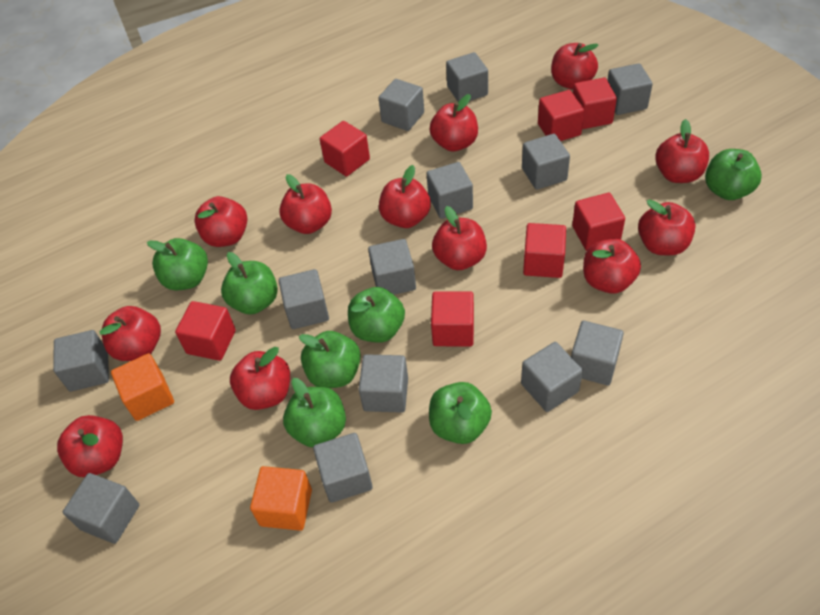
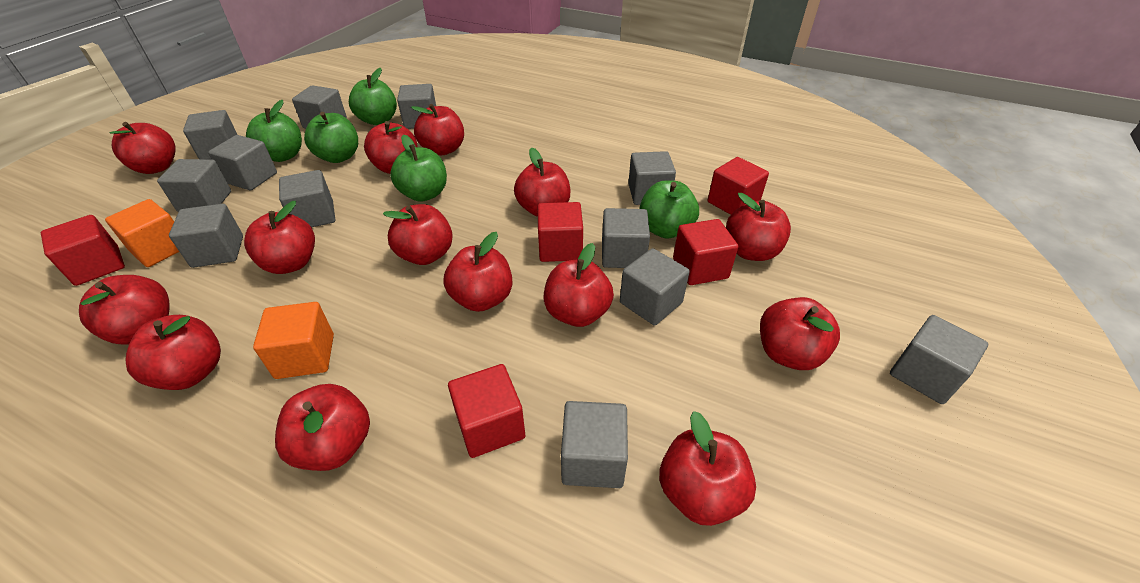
green apple: [147,238,208,291] [221,252,278,315] [283,378,346,447] [299,331,361,388] [348,287,405,343] [429,382,492,444] [705,149,762,200] = 7 -> [246,100,302,162] [304,112,358,163] [349,68,397,125] [390,135,447,202] [639,180,699,239] = 5
grey cube: [53,330,109,392] [63,473,139,544] [279,269,329,329] [313,433,373,503] [359,354,408,413] [368,239,416,295] [379,79,424,131] [427,162,473,219] [446,52,488,102] [521,342,583,412] [522,134,570,190] [571,321,624,386] [607,63,653,115] = 13 -> [157,159,231,212] [169,204,243,268] [183,110,237,160] [208,135,277,190] [279,170,335,228] [292,85,347,129] [397,84,436,129] [561,401,628,488] [602,208,650,268] [620,248,690,326] [628,151,676,205] [890,315,988,404] = 12
red apple: [57,415,123,477] [100,306,161,361] [194,196,247,247] [230,347,290,410] [279,174,332,234] [379,165,431,228] [430,94,478,152] [432,206,487,270] [551,43,598,90] [583,239,641,294] [638,199,695,256] [655,119,709,183] = 12 -> [79,275,170,344] [109,122,176,174] [125,315,221,390] [244,201,315,274] [275,384,370,471] [364,121,418,174] [383,204,453,265] [411,104,464,155] [443,232,512,312] [514,147,570,217] [543,243,614,327] [659,411,756,526] [726,193,791,261] [760,297,840,370] = 14
red cube: [175,301,236,361] [320,121,370,177] [431,291,474,346] [523,223,566,278] [538,90,584,141] [572,193,625,251] [573,77,617,129] = 7 -> [41,215,125,286] [448,364,525,458] [538,202,583,262] [673,219,738,285] [708,157,769,215] = 5

